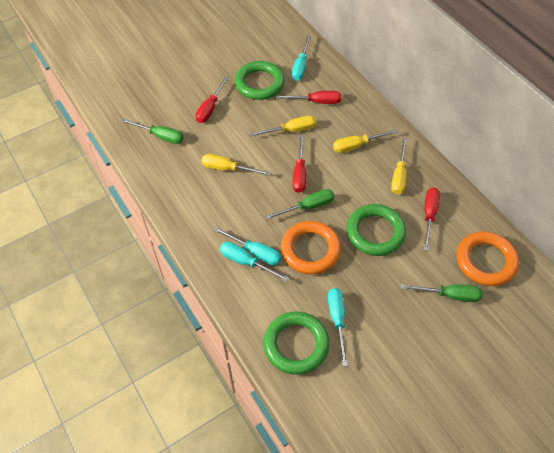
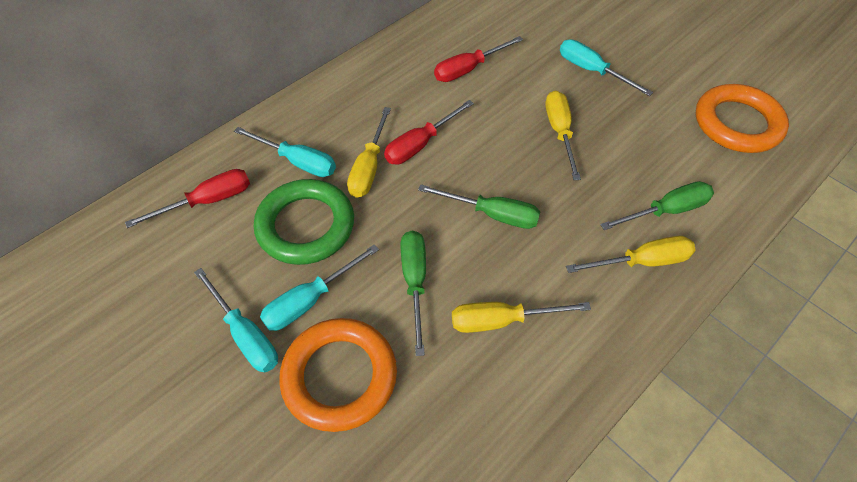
green ring: [234,61,285,100] [263,312,330,375] [347,204,406,256] = 3 -> [254,179,354,265] = 1
red screwdriver: [195,76,229,123] [276,91,341,104] [293,135,306,193] [423,188,440,251] = 4 -> [125,169,250,228] [384,100,474,165] [434,36,523,82] = 3

